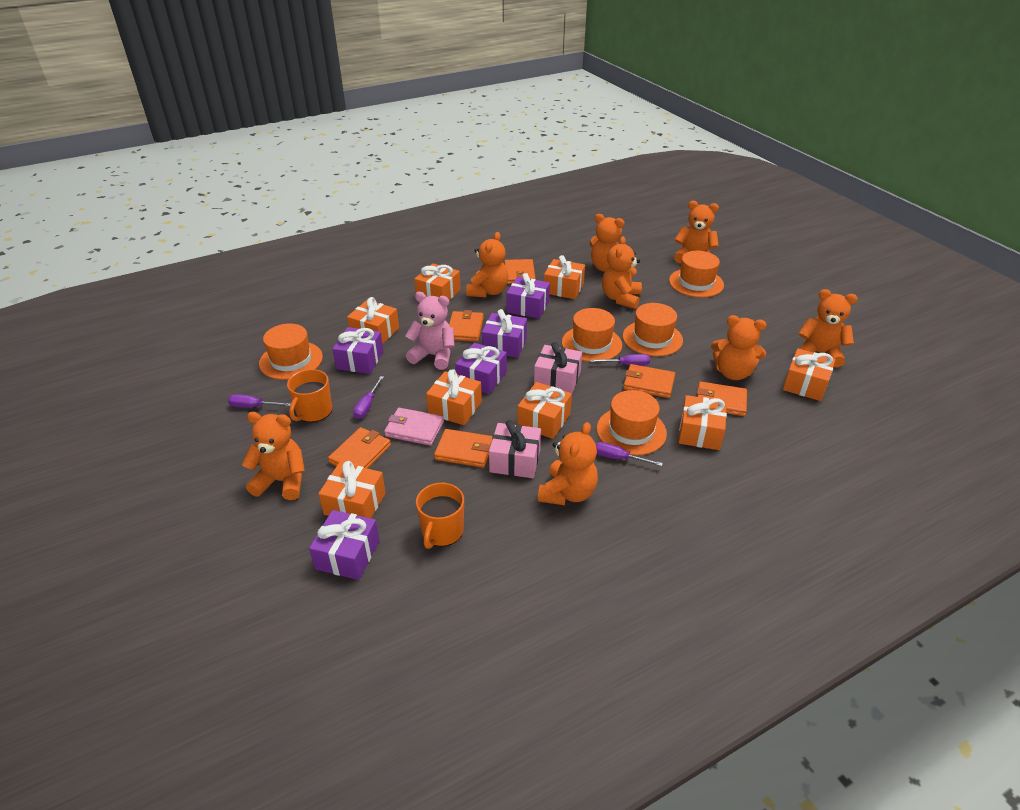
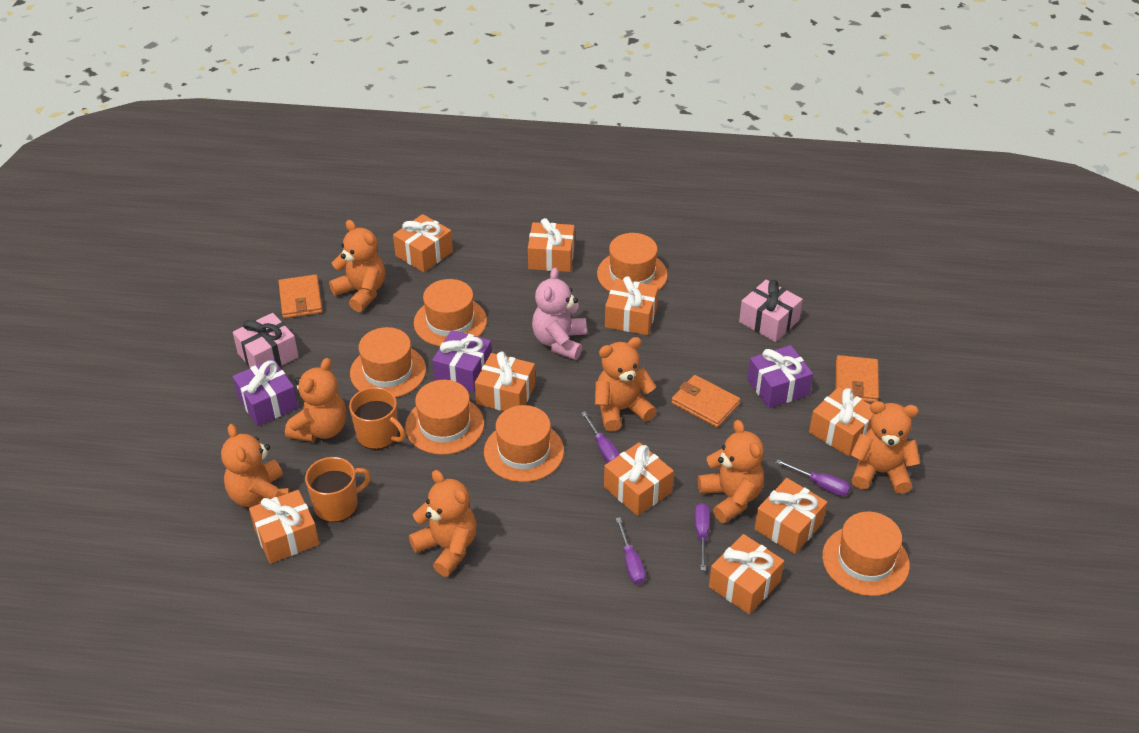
orange gift: [318,461,386,518] [347,297,399,344] [414,263,461,300] [426,369,482,425] [517,382,572,439] [544,255,585,299] [678,395,727,450] [783,348,836,401] = 8 -> [249,490,319,564] [393,214,453,272] [475,352,535,411] [528,218,575,272] [604,442,674,516] [605,276,659,335] [709,534,784,614] [755,478,827,554] [809,387,873,456] = 9
orange hat: [259,324,323,380] [562,308,622,362] [597,390,667,456] [623,303,683,356] [669,251,724,298] = 5 -> [350,327,426,398] [405,380,484,455] [414,279,487,346] [484,405,564,482] [597,233,668,292] [822,512,910,596] = 6
orange teddy bear: [242,412,305,500] [466,232,508,297] [538,422,598,505] [590,214,626,272] [602,236,642,309] [674,201,719,264] [711,315,767,380] [799,289,858,367] = 8 -> [221,424,290,507] [285,358,347,442] [329,220,385,312] [409,470,476,577] [595,337,657,432] [698,420,764,523] [851,401,920,494] = 7
orange wallet: [328,427,391,469] [434,429,493,468] [449,310,484,342] [505,259,536,284] [623,364,675,398] [697,382,747,416] = 6 -> [278,274,322,318] [671,375,740,427] [836,355,879,402] = 3
pink wallet: [384,408,444,445] = 1 -> none = 0
purple gift: [309,510,380,580] [332,327,383,374] [455,343,507,394] [482,309,527,358] [507,273,550,319] = 5 -> [232,359,298,426] [432,330,492,392] [747,345,813,408] = 3

